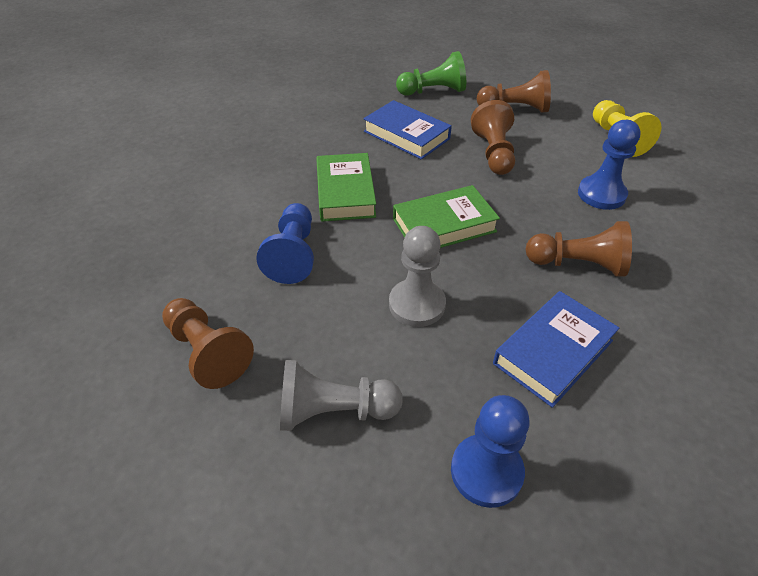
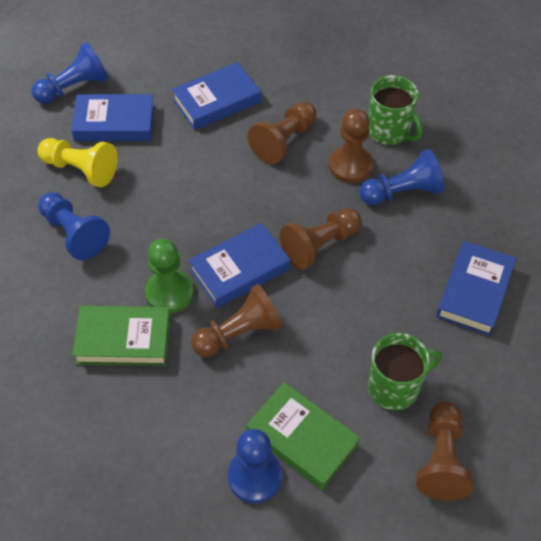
blue book: [363,100,452,159] [493,291,619,408] = 2 -> [71,94,155,141] [172,62,261,130] [189,223,290,308] [436,241,516,336] = 4
blue pawn: [256,203,314,284] [451,395,530,508] [578,120,641,210] = 3 -> [32,42,109,104] [38,192,110,260] [228,429,282,503] [360,149,444,205] = 4
brown pawn: [162,298,254,389] [471,100,515,175] [477,70,551,113] [526,221,632,276] = 4 -> [191,284,283,357] [248,101,316,164] [280,208,362,270] [329,108,373,183] [416,401,473,500] = 5
green mug: none = 0 -> [368,75,423,145] [368,333,442,410] = 2
grey pawn: [280,360,403,431] [389,226,446,327] = 2 -> none = 0

